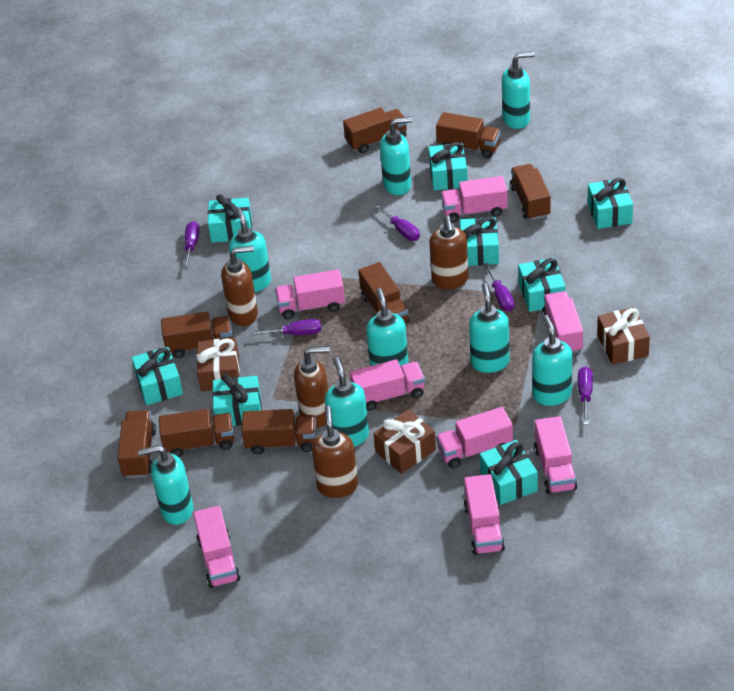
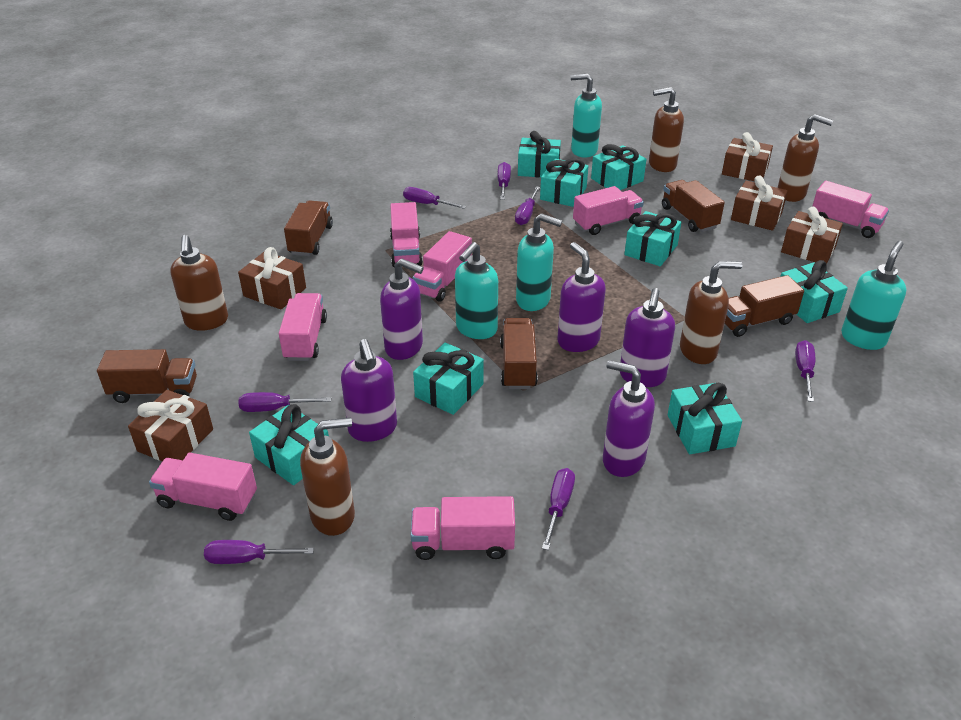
brown gift: [197,338,240,391] [374,409,436,474] [597,307,650,365] = 3 -> [128,390,213,461] [238,247,306,310] [722,132,773,181] [731,175,788,231] [781,207,843,264] = 5
brown soap dispenser: [221,246,258,326] [294,346,330,428] [312,405,358,498] [429,215,469,289] = 4 -> [170,235,228,331] [300,417,355,536] [649,87,684,172] [680,261,742,364] [777,114,833,202] = 5
brown truck: [117,410,156,478] [159,409,234,457] [161,312,233,358] [241,409,316,455] [343,107,407,153] [358,262,410,323] [436,112,501,159] [510,164,550,220] = 8 -> [97,349,197,403] [284,200,333,256] [500,318,538,389] [662,180,725,232] [725,275,804,337] = 5
pink truck: [193,506,240,588] [275,269,345,319] [350,359,425,411] [436,407,513,468] [441,176,508,222] [464,474,505,555] [534,416,578,494] [542,291,583,353] = 8 -> [149,453,257,521] [279,293,327,361] [390,202,423,267] [410,496,515,560] [413,231,472,302] [573,186,644,235] [812,181,889,238] = 7
purple screwdriver: [183,221,200,270] [251,319,321,335] [374,204,420,241] [484,263,514,311] [578,366,593,425] = 5 -> [204,540,314,564] [239,392,331,412] [403,187,467,209] [498,162,511,200] [515,186,540,225] [542,468,575,550] [795,340,815,402] = 7
purple soap dispenser: none = 0 -> [341,339,397,442] [380,259,424,360] [557,242,606,352] [603,360,655,477] [620,288,675,387] = 5
turquoise soap dispenser: [138,445,193,525] [229,207,271,292] [325,357,369,447] [366,288,409,367] [380,117,412,195] [469,283,510,373] [502,52,535,129] [532,315,573,406] = 8 -> [455,242,498,339] [516,213,562,311] [571,74,602,158] [841,241,906,350] = 4

